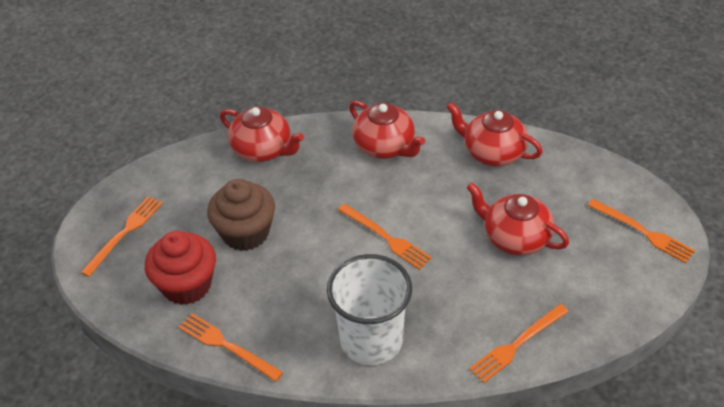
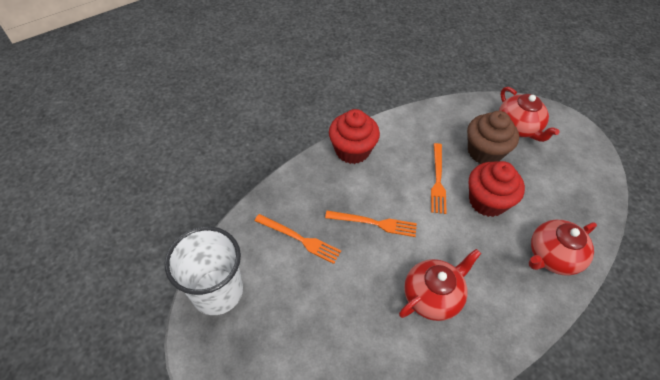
orange fork: [81,196,163,277] [178,313,283,382] [338,203,432,270] [469,304,569,383] [587,199,695,263] = 5 -> [254,214,341,264] [325,210,417,237] [431,143,447,214] = 3
red cupcake: [145,231,216,305] = 1 -> [329,109,380,164] [469,161,525,217] = 2
red teapot: [220,107,304,162] [349,101,425,159] [446,102,543,166] [467,183,569,256] = 4 -> [399,249,481,321] [499,87,560,142] [529,220,597,276] = 3

